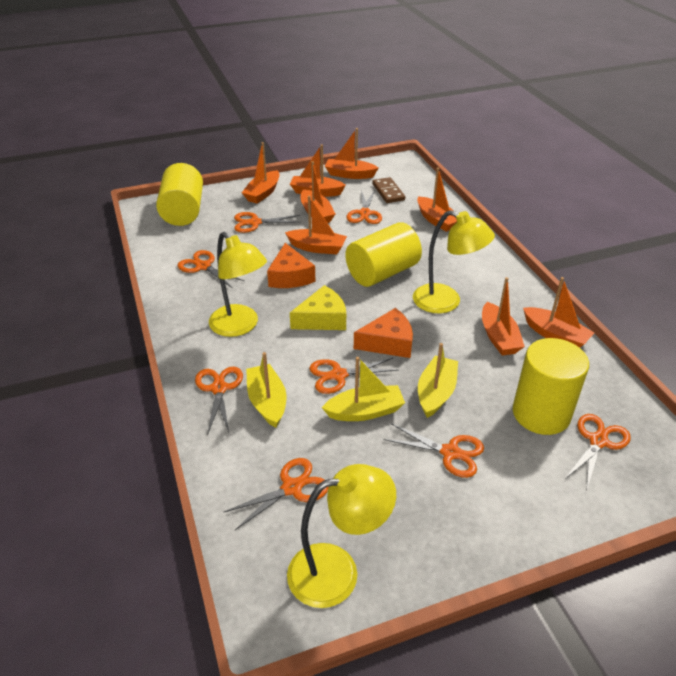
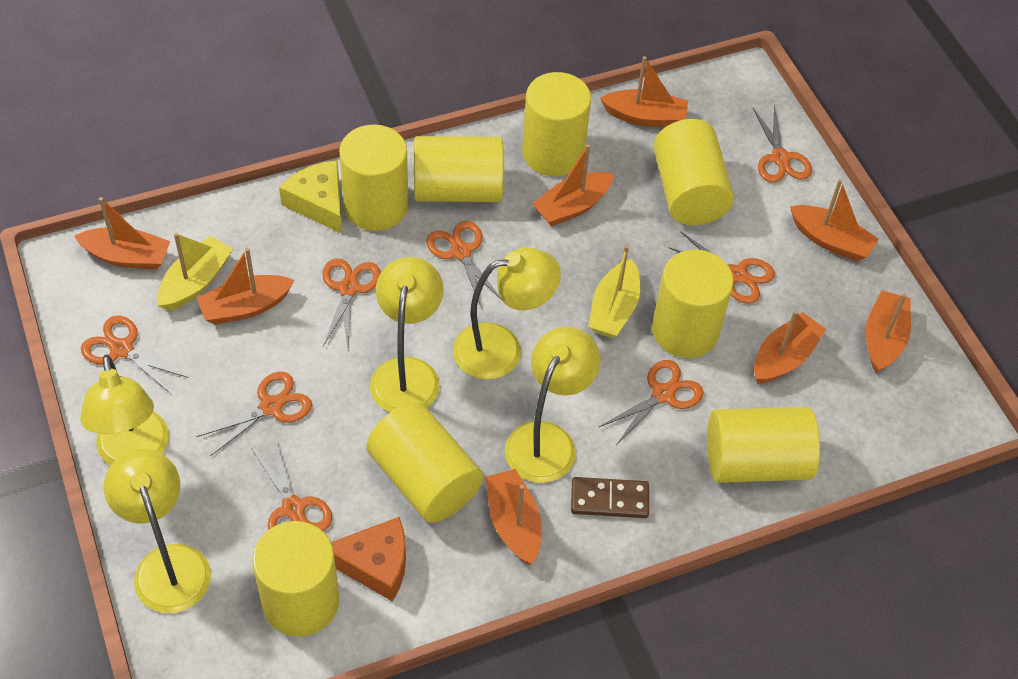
orange cheese: [267,243,316,288] [354,308,413,358] = 2 -> [331,517,406,602] = 1
yellow boat: [246,352,286,428] [322,357,405,421] [418,343,458,418] = 3 -> [157,233,233,311] [588,245,640,338] = 2
yellow cylinder: [156,163,203,226] [345,222,422,287] [513,338,589,435] = 3 -> [252,521,340,637] [339,125,408,231] [366,402,483,523] [414,136,504,202] [522,72,591,176] [652,250,734,358] [653,119,734,225] [707,407,820,483] = 8
yellow lamp: [209,232,267,337] [287,464,396,608] [413,210,495,314] = 3 -> [80,355,169,465] [104,449,211,613] [370,257,444,412] [453,247,561,380] [505,327,601,483] = 5

